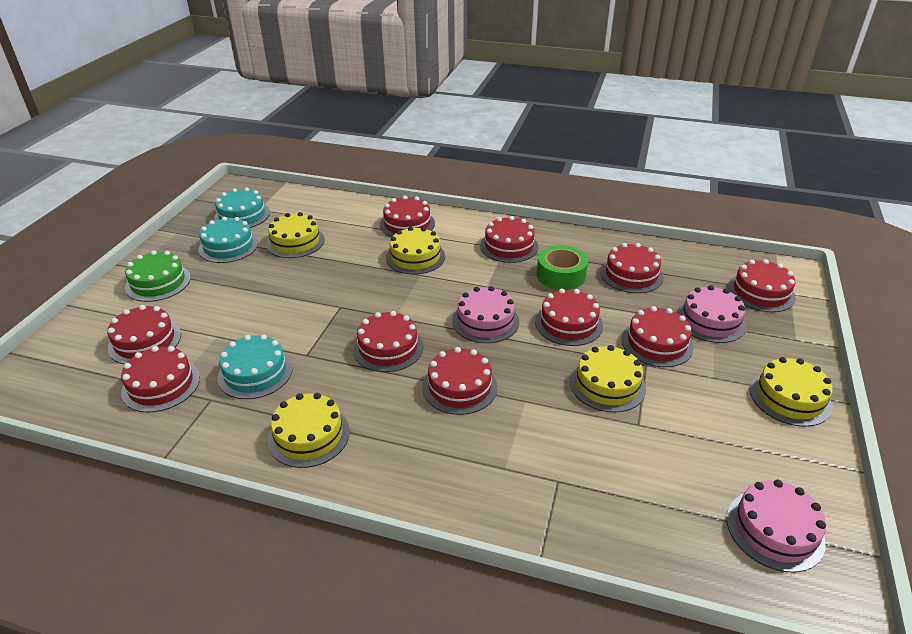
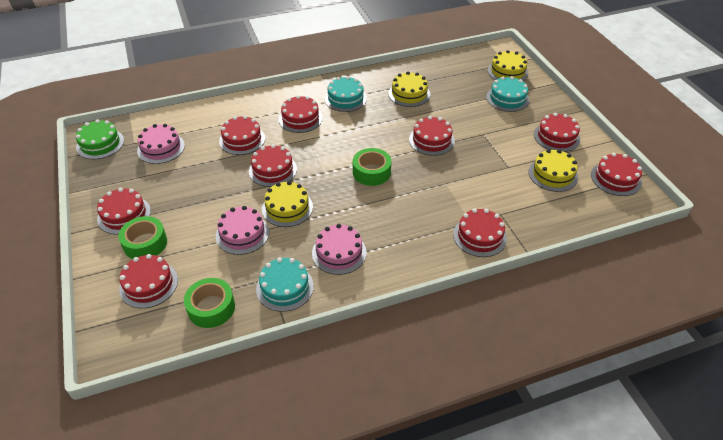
green tape: [537,245,588,290] = 1 -> [118,216,167,259] [184,278,235,328] [353,148,391,186] = 3
red cake: [107,305,181,364] [121,346,200,413] [353,311,423,372] [380,196,435,237] [422,347,497,415] [480,216,538,263] [535,288,603,346] [600,243,663,293] [622,306,693,367] [728,259,796,312] = 10 -> [97,188,151,235] [119,254,178,308] [219,116,265,155] [249,144,297,187] [279,95,323,133] [409,116,455,156] [453,209,507,257] [534,113,580,152] [591,153,642,196] = 9
yellow cake: [266,212,325,258] [268,393,350,468] [386,226,445,275] [570,345,646,412] [750,357,833,427] = 5 -> [262,181,313,227] [388,71,430,107] [488,50,529,81] [528,149,578,192] = 4

